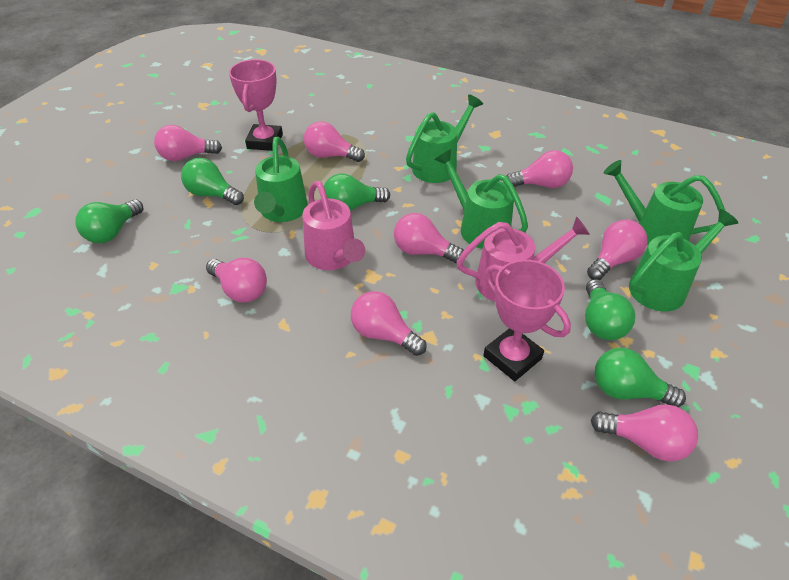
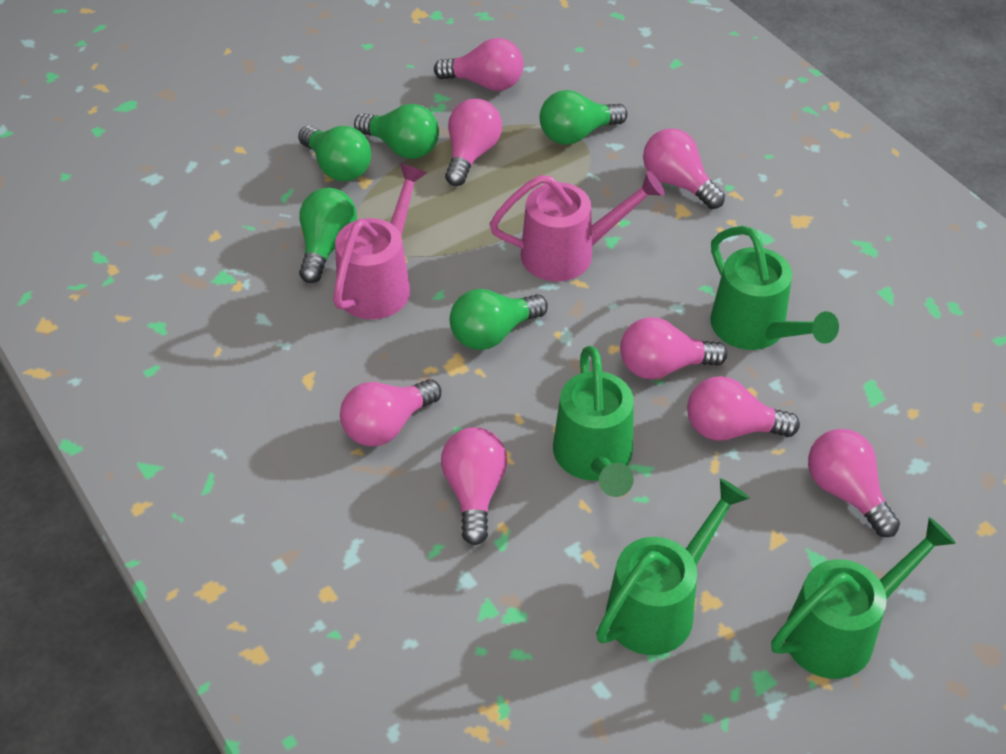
green watering can: [254,137,308,222] [406,94,483,183] [434,149,528,249] [603,160,725,245] [629,209,738,311] = 5 -> [553,346,634,497] [596,478,750,655] [710,226,839,350] [771,517,956,679] = 4
pink trophy: [229,59,283,151] [483,260,571,381] = 2 -> none = 0

